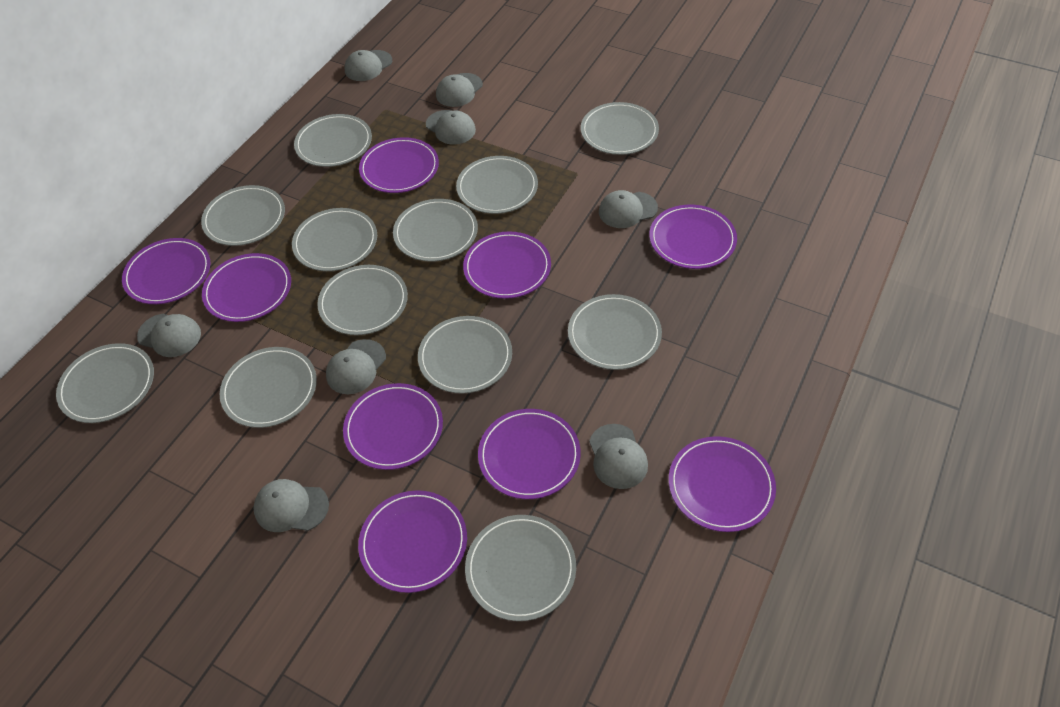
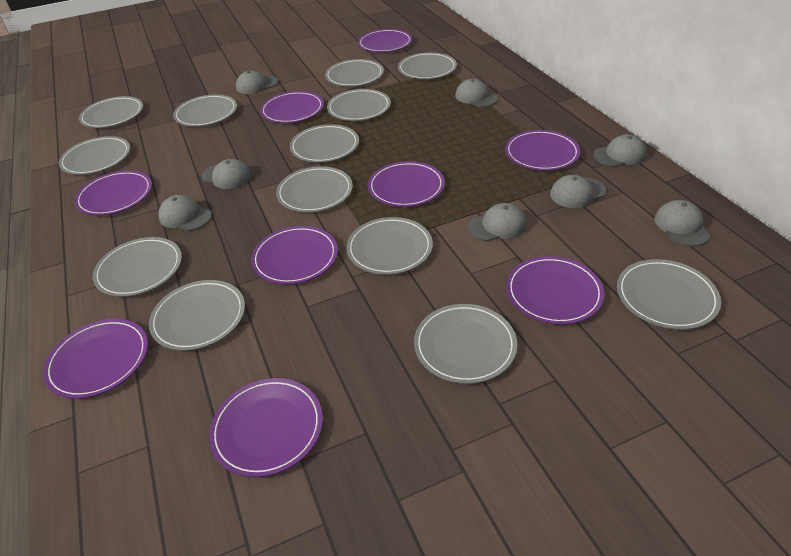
grey plate: [56,343,154,423] [201,185,285,246] [220,347,317,428] [292,208,377,271] [294,114,372,167] [317,265,408,335] [393,199,478,262] [418,316,512,394] [456,156,538,214] [465,515,576,621] [568,294,662,370] [581,102,659,155] = 12 -> [59,136,130,175] [79,96,143,128] [93,237,182,297] [149,280,245,351] [173,94,237,127] [276,166,353,212] [290,124,359,163] [325,59,384,87] [327,89,391,121] [346,217,433,275] [398,52,457,79] [414,304,517,384] [617,259,721,330] = 13

